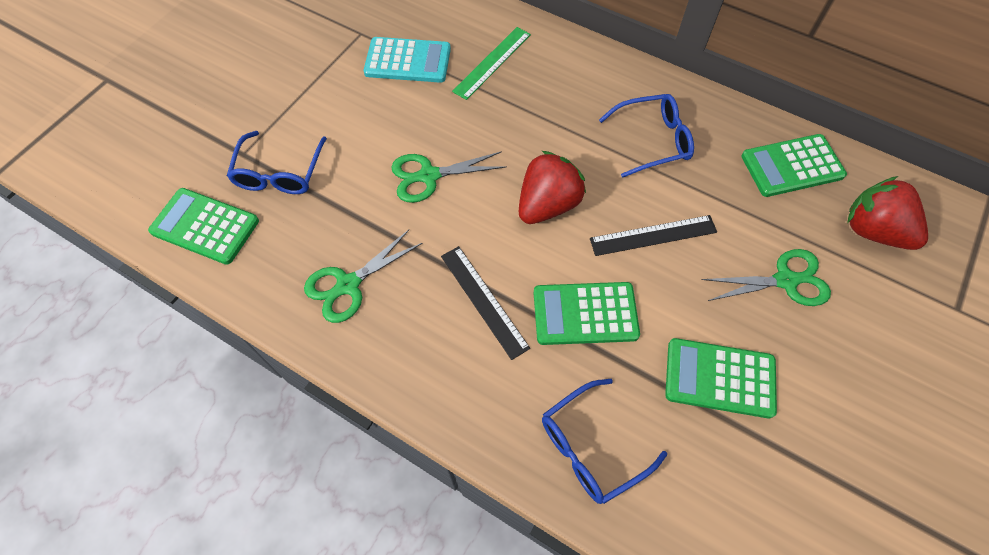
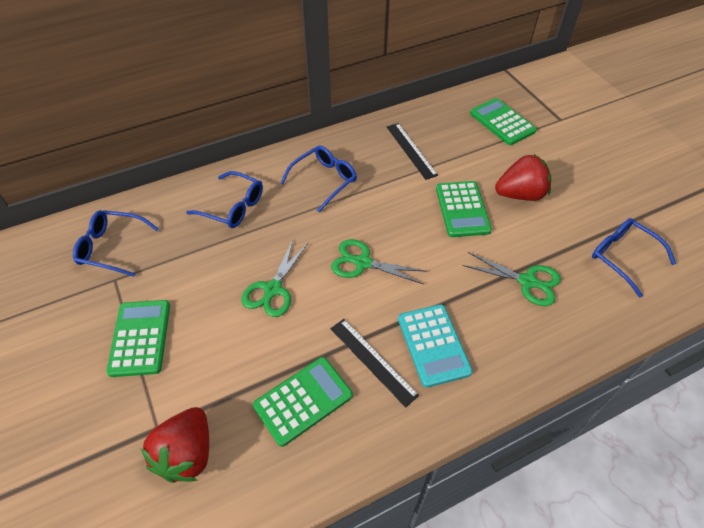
blue glasses: [227,131,327,194] [542,379,667,504] [599,94,694,178] = 3 -> [73,210,159,277] [186,171,263,228] [280,145,357,212] [592,218,676,297] = 4
green ruler: [452,27,531,100] = 1 -> none = 0

